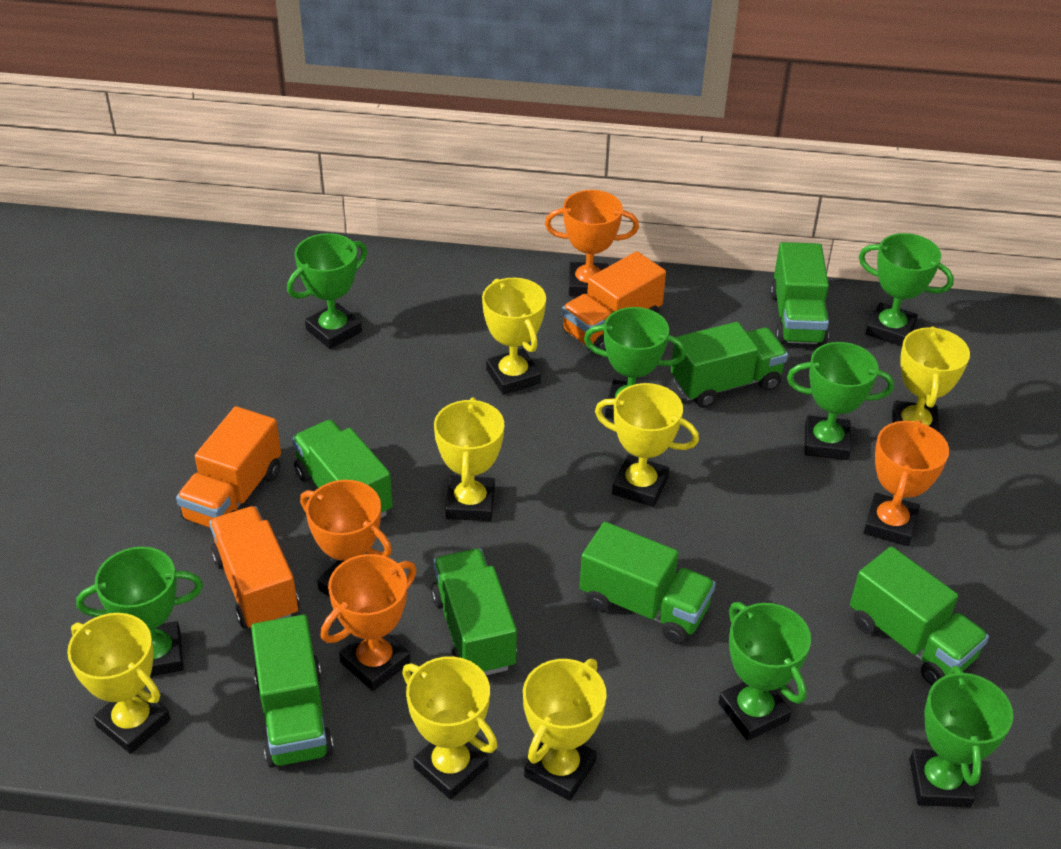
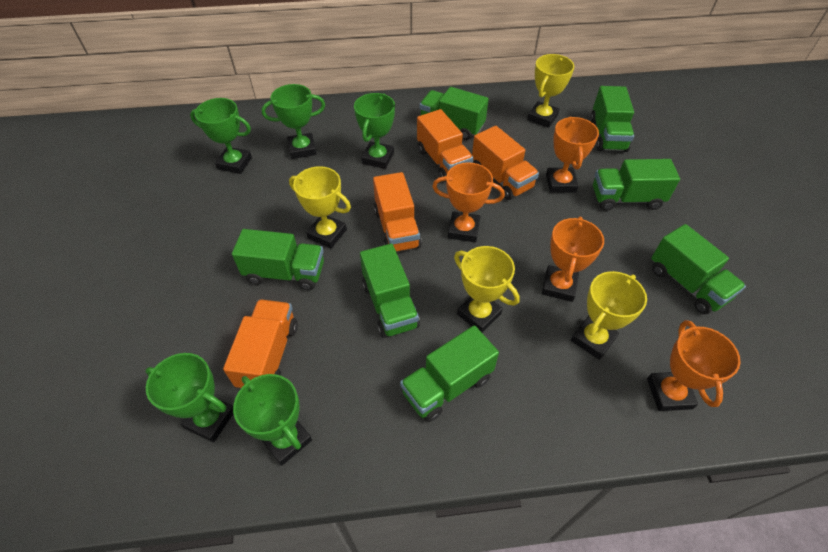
green trophy: [76,547,203,676] [287,233,367,349] [584,307,686,419] [719,602,811,741] [787,342,894,460] [859,233,954,346] [910,666,1013,807] = 7 -> [145,353,233,442] [190,98,252,174] [233,374,312,466] [261,84,325,159] [354,93,395,169] = 5
orange truck: [176,406,281,528] [209,506,299,628] [562,251,666,354] = 3 -> [223,299,298,388] [373,172,422,252] [417,109,473,182] [472,126,539,200] = 4
yellow trophy: [67,613,170,754] [402,656,497,800] [434,397,504,521] [482,278,546,395] [523,659,607,801] [595,383,699,507] [892,326,970,432] = 7 -> [289,166,351,248] [454,246,520,332] [527,54,574,128] [571,271,647,360] = 4

